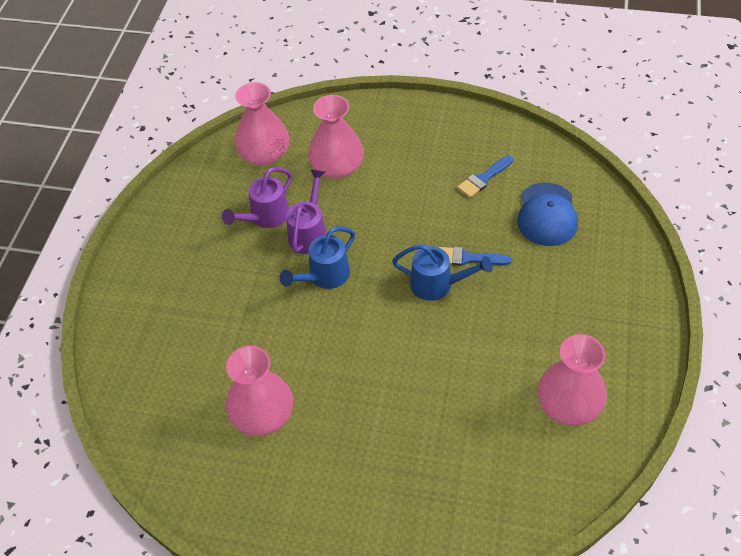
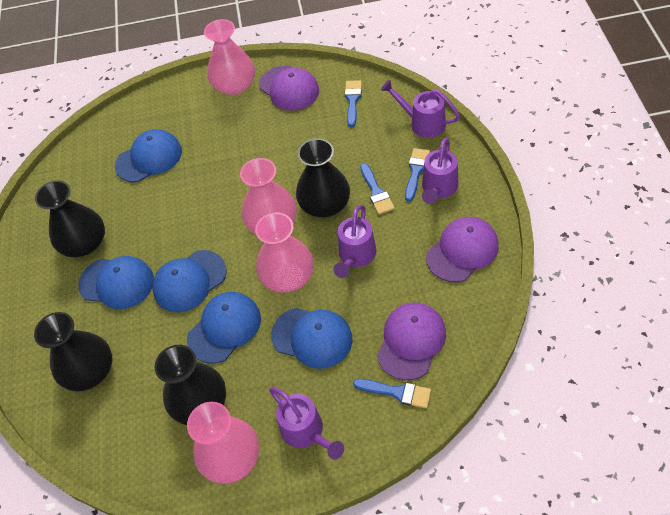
black vase: none = 0 -> [34,312,113,391] [35,181,105,257] [155,345,226,425] [296,138,350,217] = 4
blue brush: [439,247,512,266] [457,156,513,198] = 2 -> [345,80,362,127] [353,379,431,408] [360,163,395,215] [405,148,430,202] = 4
blue cap: [517,183,578,246] = 1 -> [78,256,154,309] [115,129,182,182] [152,250,227,312] [187,292,261,364] [271,308,352,369] = 5
blue watering can: [280,227,355,289] [392,244,493,301] = 2 -> none = 0
purple cap: none = 0 -> [259,65,319,111] [377,302,446,380] [426,217,499,282] = 3
purple watering can: [222,167,292,228] [286,169,327,254] = 2 -> [269,387,344,460] [334,205,376,278] [381,80,460,138] [422,138,459,204] = 4

